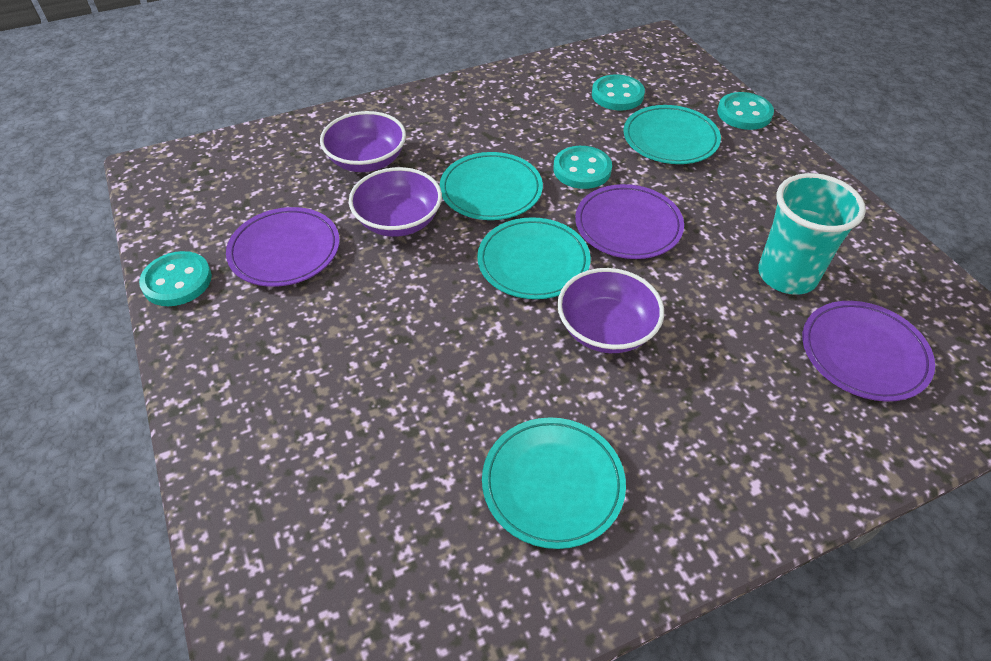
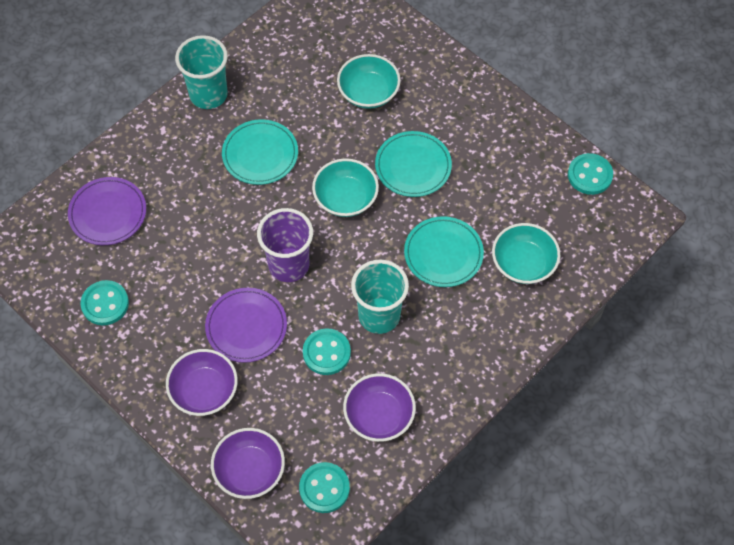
purple cup: none = 0 -> [257,208,313,282] = 1
purple plate: [226,207,340,287] [575,184,684,259] [802,301,935,401] = 3 -> [68,177,146,245] [205,288,287,363] = 2
turquoise bowl: none = 0 -> [312,158,379,217] [337,54,401,109] [492,223,560,284] = 3
turquoise cup: [758,173,866,295] = 1 -> [175,35,228,109] [351,260,409,334] = 2
turquoise plate: [440,152,543,220] [477,217,591,299] [482,417,626,549] [624,105,721,164] = 4 -> [222,119,298,185] [375,131,452,197] [404,216,484,287] = 3

